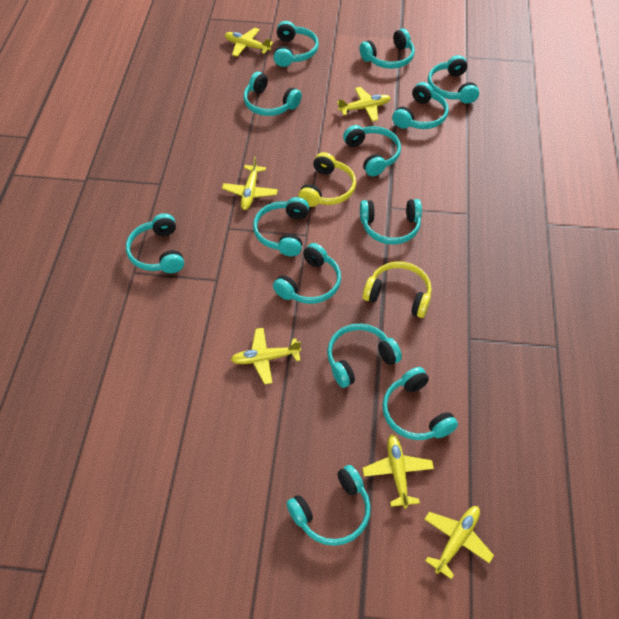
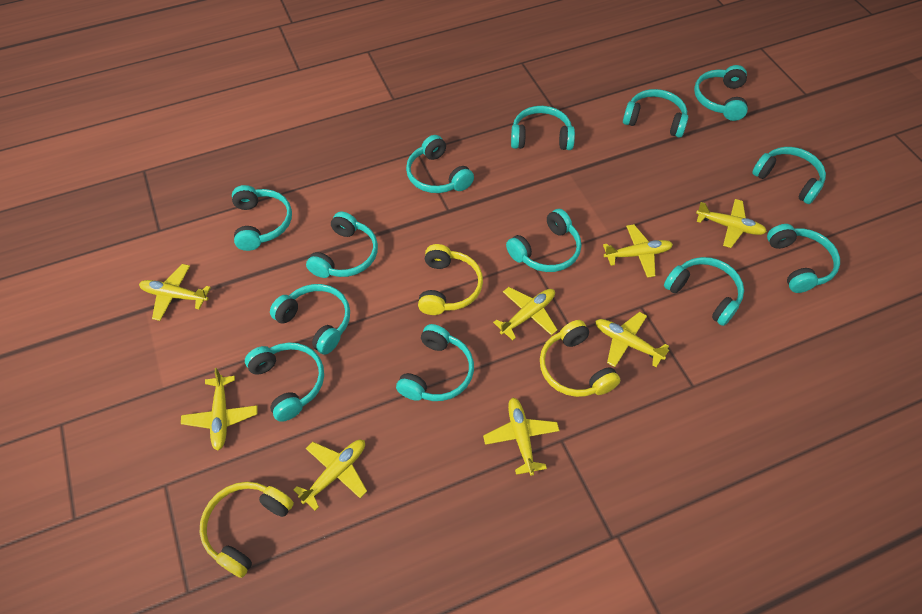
yellow headphones: [298,152,356,207] [363,261,432,318] = 2 -> [200,481,294,578] [418,244,483,315] [540,320,620,397] = 3
yellow plane: [222,156,278,210] [225,28,273,57] [230,328,301,384] [337,87,391,121] [362,435,434,509] [424,506,494,579] = 6 -> [139,264,211,321] [181,368,257,451] [294,440,367,511] [483,397,560,476] [493,287,557,341] [595,312,669,367] [603,224,673,278] [696,199,767,248] = 8

